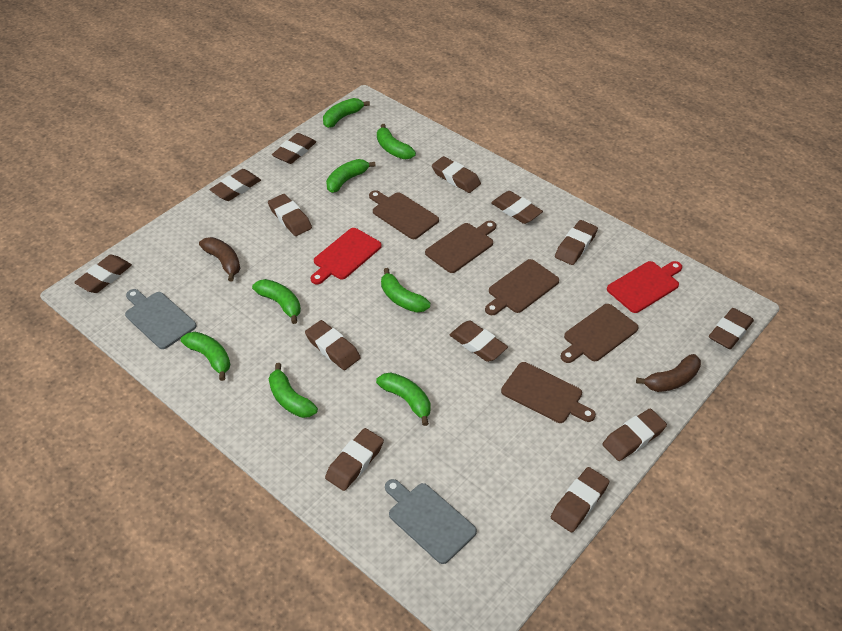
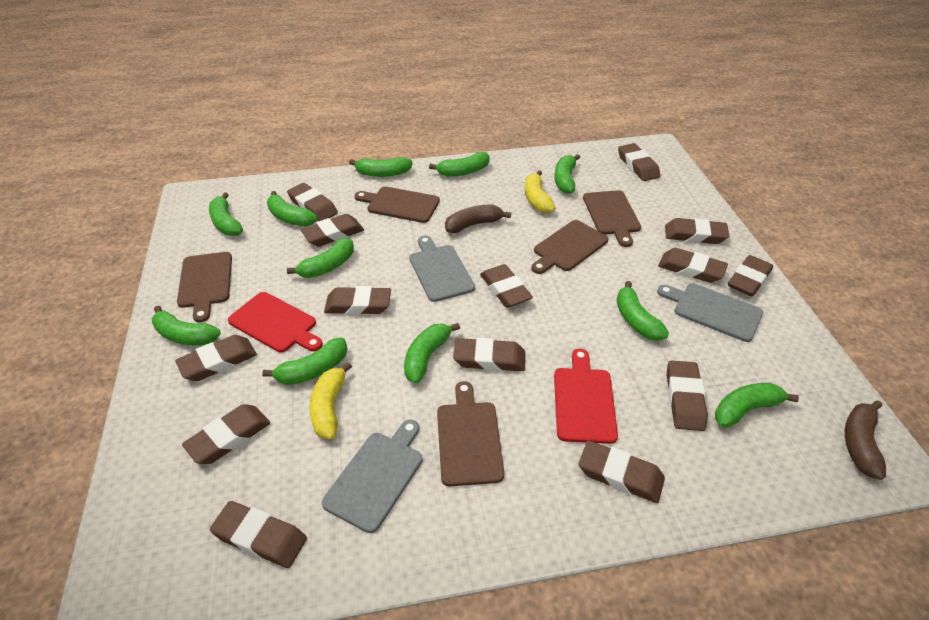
brown eraser: [74,255,132,293] [210,169,261,201] [268,194,312,236] [272,133,316,164] [305,320,361,370] [325,428,384,491] [432,156,481,193] [450,321,508,362] [491,191,543,224] [551,467,609,532] [555,220,598,265] [603,409,667,461] [709,308,754,349] = 13 -> [175,335,257,381] [182,404,270,464] [210,501,307,568] [287,183,338,221] [301,214,364,247] [324,286,391,315] [453,338,525,371] [480,264,533,308] [579,441,665,503] [618,143,660,181] [658,248,728,283] [665,218,729,244] [667,361,708,431] [728,255,773,297] = 14
green banana: [181,332,230,381] [252,279,301,324] [269,363,318,418] [323,98,370,128] [326,159,376,193] [376,372,431,426] [377,124,416,159] [381,268,430,313] = 8 -> [152,306,221,346] [209,192,243,236] [262,338,347,385] [267,191,317,226] [287,238,354,278] [349,157,413,177] [404,323,460,383] [429,152,490,177] [554,154,580,194] [617,281,669,341] [715,383,799,428] = 11
grey cutting board: [125,289,197,349] [385,479,477,564] = 2 -> [322,420,423,533] [409,236,475,302] [657,283,763,342] = 3
yellow banana: none = 0 -> [310,362,352,439] [525,170,555,214] = 2

